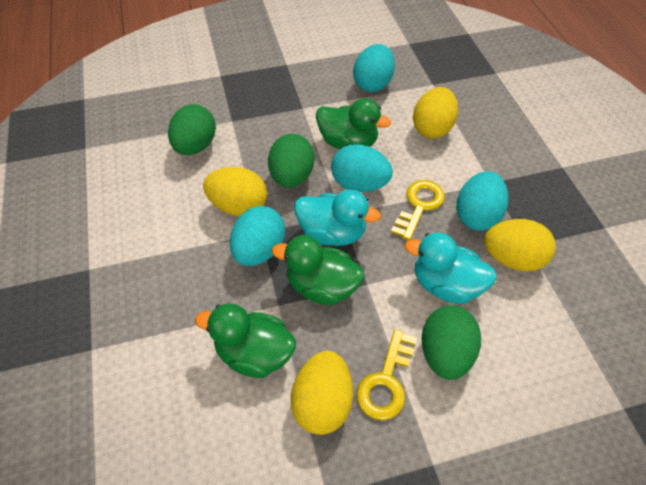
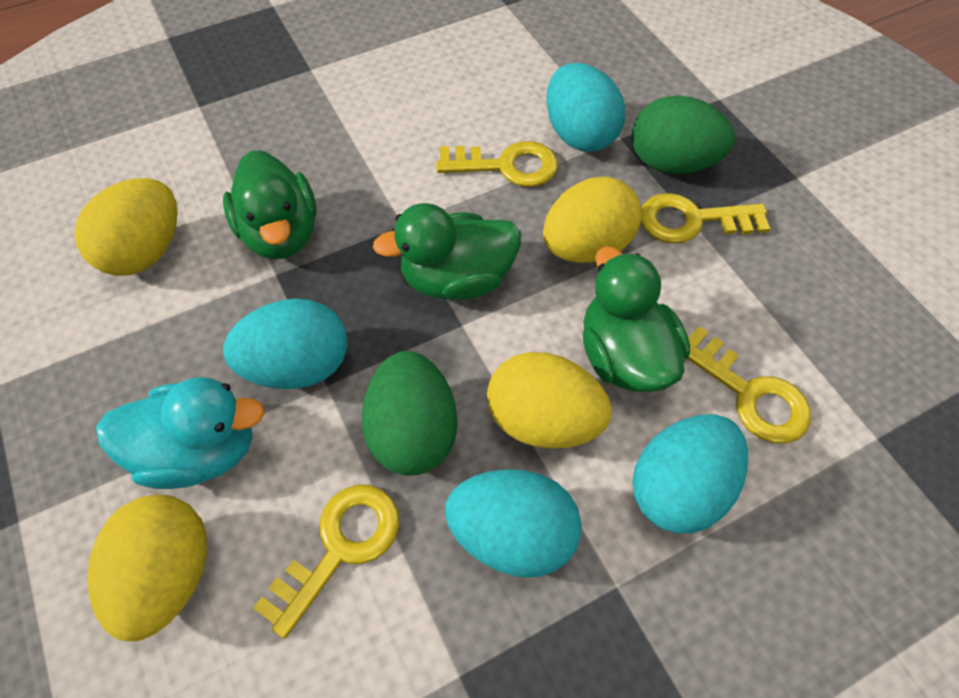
green egg: [168,104,216,155] [268,134,315,188] [421,305,481,380] = 3 -> [362,351,458,476] [632,96,735,174] = 2
turquoise duck: [294,189,381,246] [404,232,497,304] = 2 -> [96,377,265,489] = 1
yellow key: [356,329,417,420] [391,180,445,240] = 2 -> [253,485,399,639] [436,141,558,187] [641,193,770,244] [687,326,811,444] = 4

